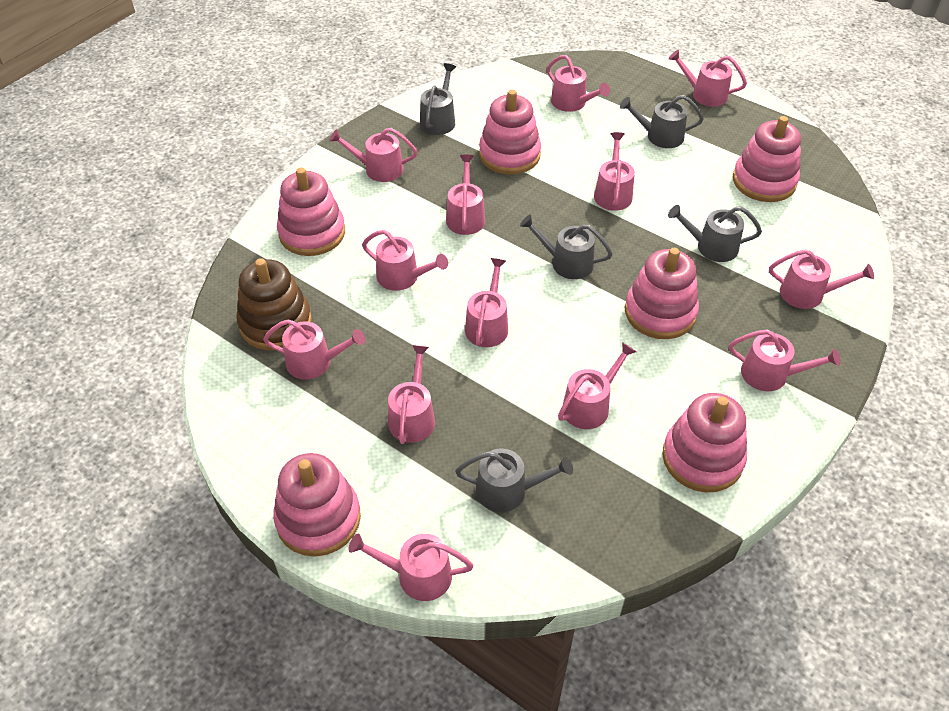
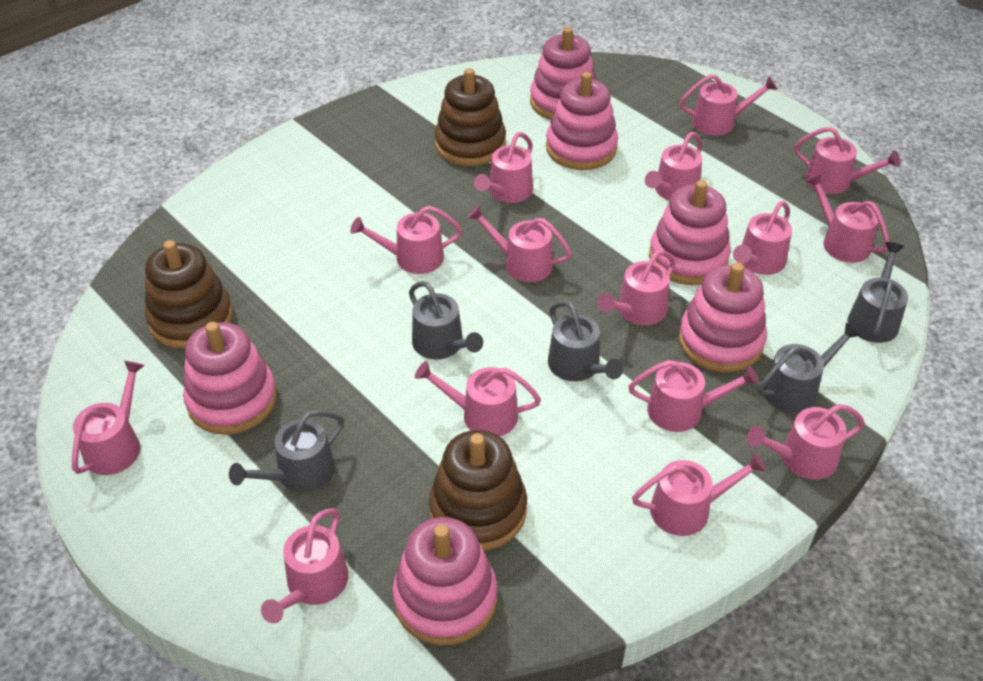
brown stacking toy: [236,258,312,350] = 1 -> [145,240,233,349] [429,430,527,551] [435,68,506,166] = 3
pink watering can: [263,320,365,379] [329,128,418,182] [348,534,473,601] [362,230,448,291] [388,345,435,444] [446,155,485,235] [465,258,508,347] [547,55,610,112] [558,342,636,429] [594,132,635,211] [669,50,747,107] [729,330,841,391] [769,249,874,309] = 13 -> [72,361,145,475] [261,508,349,623] [350,206,462,274] [415,361,541,437] [467,205,572,282] [474,132,533,203] [597,250,676,325] [629,360,758,432] [632,452,767,536] [645,132,703,201] [679,74,777,136] [733,201,792,275] [747,404,865,480] [794,126,900,194] [806,173,889,263] = 15

